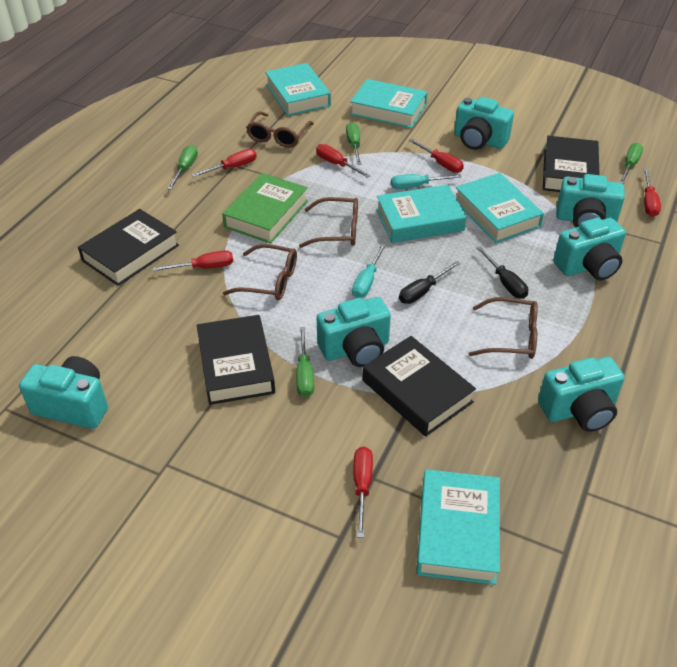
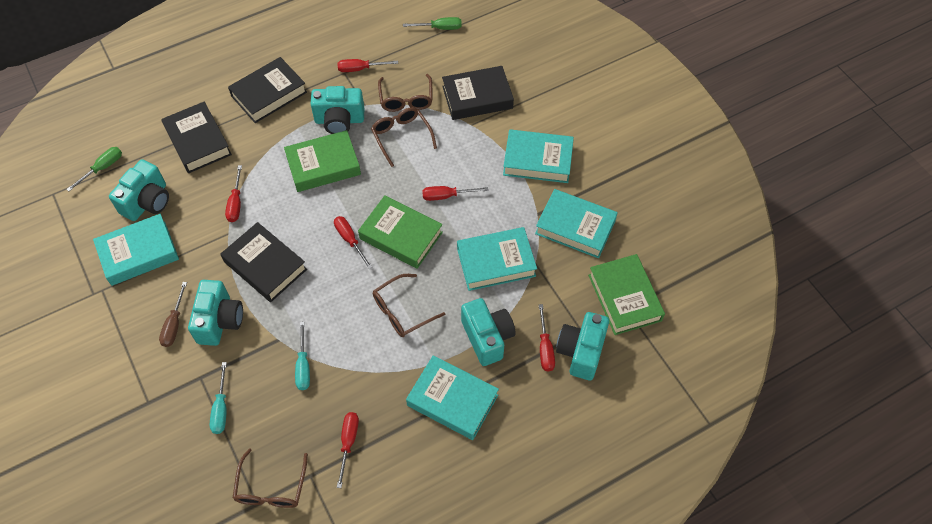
black screwdriver: [399,261,461,304] [476,246,528,299] = 2 -> none = 0
brown screwdriver: none = 0 -> [159,282,187,347] = 1
green book: [222,173,308,244] = 1 -> [284,130,361,192] [358,195,443,269] [588,254,665,335] = 3
green screwdriver: [168,145,198,190] [296,327,314,397] [346,122,361,165] [619,143,643,184] = 4 -> [66,147,122,191] [403,17,462,30] = 2
turquoise camera: [19,356,108,429] [317,297,391,367] [454,97,514,150] [538,357,625,432] [553,218,626,280] [556,174,625,228] = 6 -> [109,160,169,221] [188,280,243,346] [311,86,364,134] [461,298,516,366] [556,312,609,380] = 5

